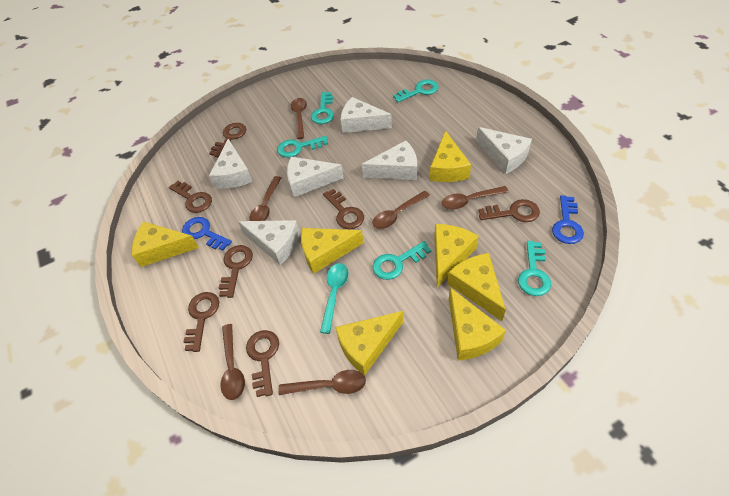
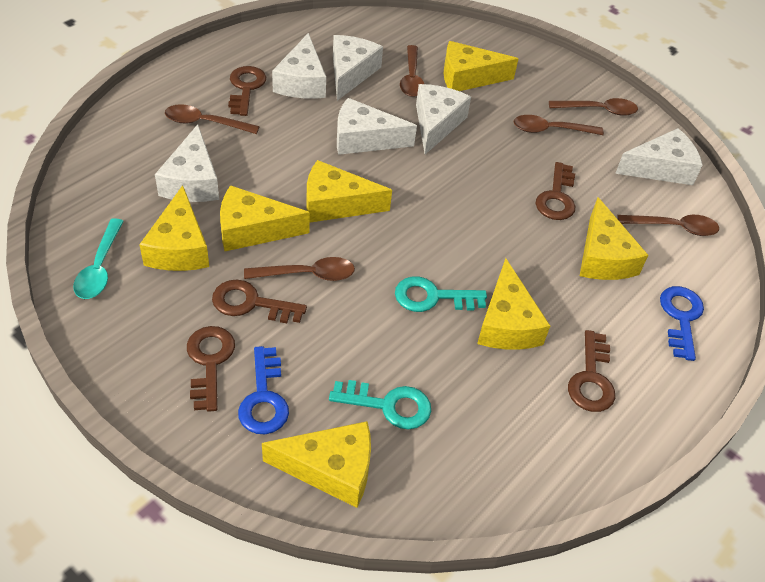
brown key: [169,181,212,213] [184,292,219,352] [209,123,246,157] [219,245,253,298] [246,330,279,397] [323,189,364,229] [479,199,540,222] = 7 -> [187,326,235,412] [212,280,307,323] [228,66,266,116] [536,162,575,220] [568,330,615,412] = 5
turquoise key: [277,136,328,158] [311,92,334,124] [372,241,431,280] [393,80,439,102] [518,241,551,296] = 5 -> [329,380,431,429] [395,276,487,312] = 2

